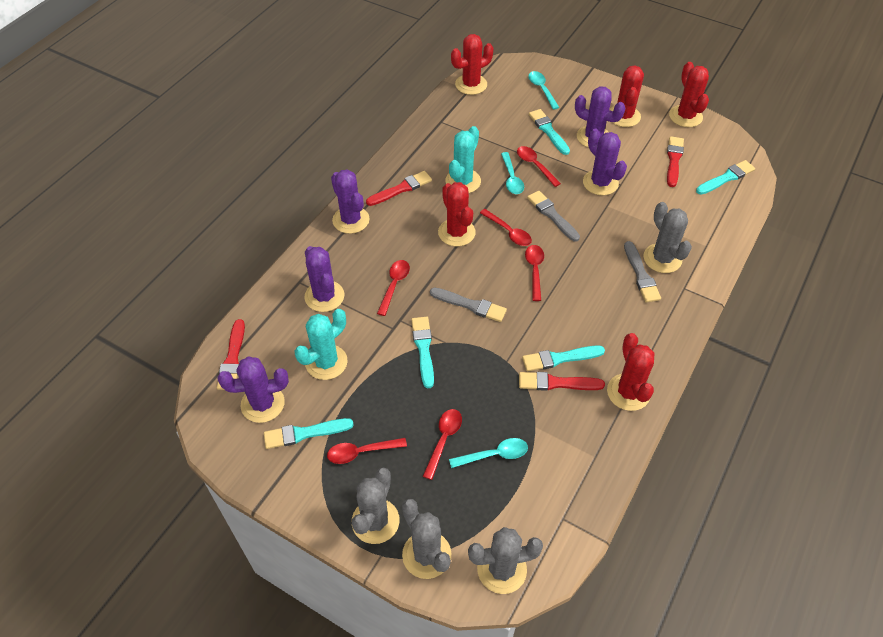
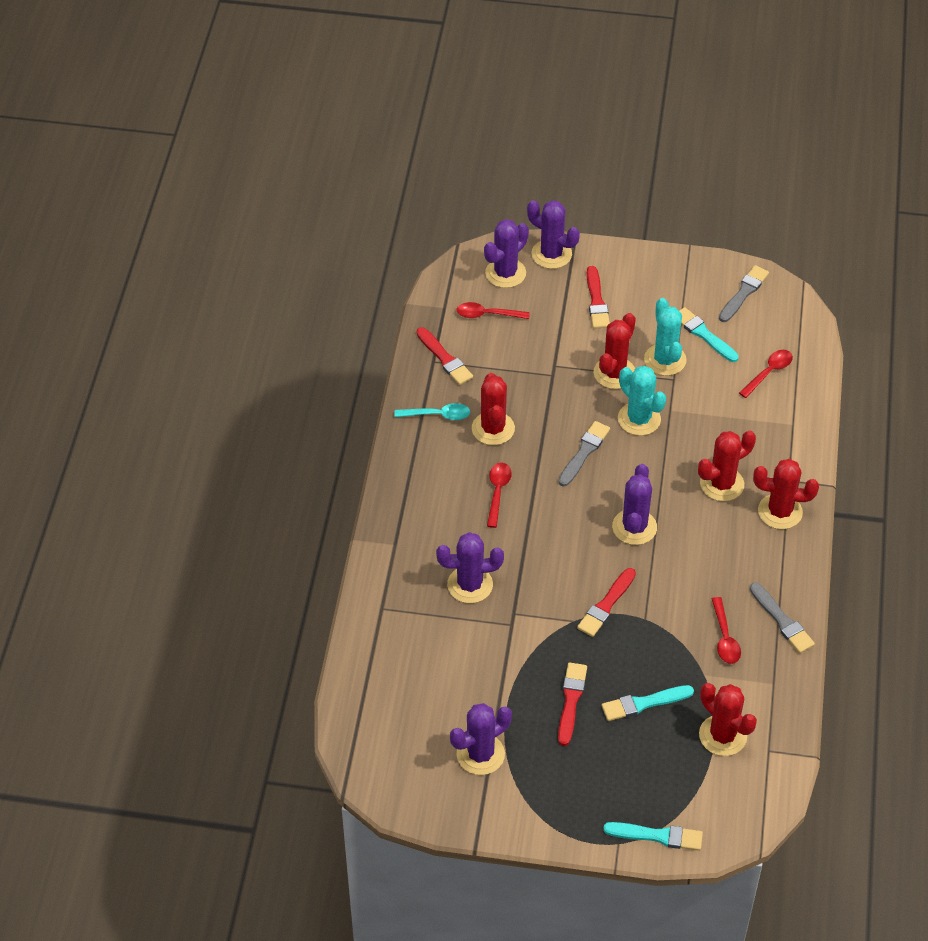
grey cactus: [352,467,400,544] [402,499,451,579] [468,527,543,594] [643,202,692,273] = 4 -> none = 0
red spoon: [327,438,407,464] [377,260,410,316] [423,409,462,480] [480,209,532,246] [517,146,561,187] [525,245,544,301] = 6 -> [456,302,530,319] [487,463,512,528] [712,597,741,664] [739,350,793,398] = 4
turquoise brush: [264,418,354,449] [411,317,434,388] [522,346,605,371] [529,109,570,155] [696,160,755,195] = 5 -> [602,685,694,721] [603,822,703,851] [679,307,739,362] = 3
turquoise spoon: [449,438,528,468] [501,152,524,194] [528,71,560,110] = 3 -> [394,403,470,420] = 1

